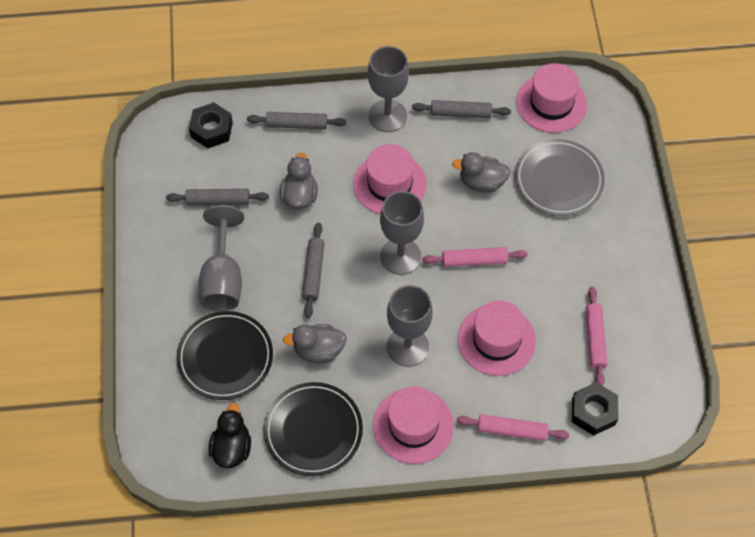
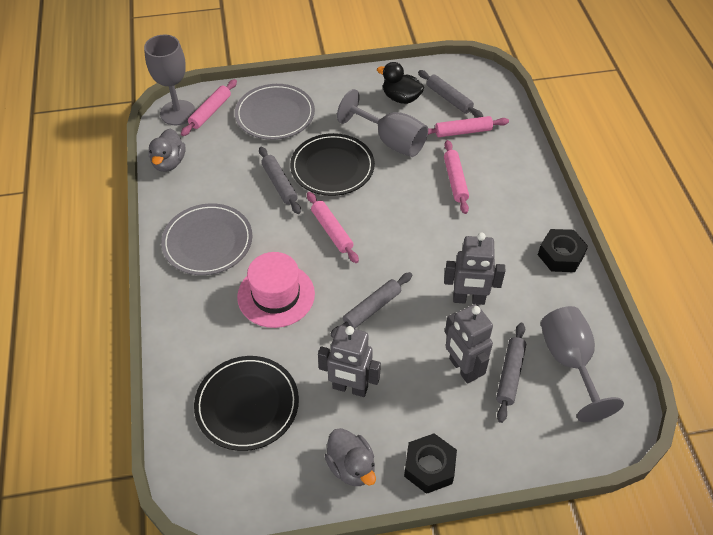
grey duck: [280,152,318,209] [283,324,347,363] [452,152,511,193] = 3 -> [149,129,185,172] [325,428,376,486] = 2
grey goblet: [198,205,244,311] [368,46,409,132] [380,191,424,275] [387,285,433,367] = 4 -> [144,35,196,125] [337,89,428,157] [541,306,624,422] = 3
grey plate: [515,139,605,216] = 1 -> [161,203,252,275] [235,84,315,140] = 2
grey robot: none = 0 -> [318,326,381,397] [444,232,505,305] [445,304,493,384] = 3
pink hat: [353,144,427,214] [373,386,454,464] [458,300,536,376] [516,63,587,133] = 4 -> [237,252,315,328] = 1
pink rolling pin: [422,247,528,267] [457,414,569,441] [585,286,607,386] = 3 -> [181,79,237,136] [307,192,359,263] [428,116,509,137] [444,140,469,214] = 4

